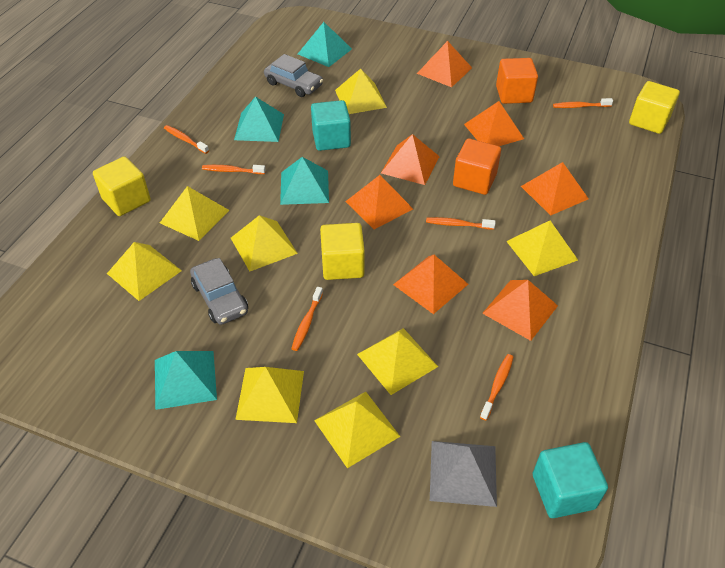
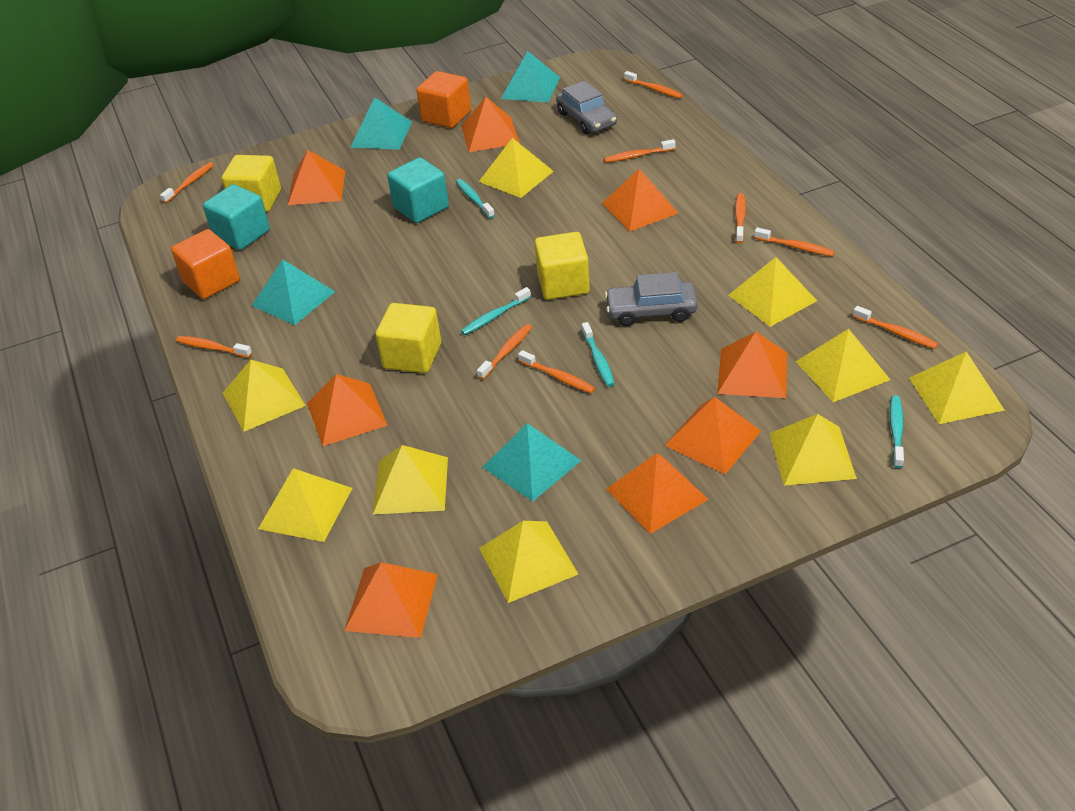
grey pyramid: [430,441,497,507] = 1 -> none = 0
orange pyramid: [345,175,413,229] [381,134,440,185] [393,255,468,314] [417,41,472,87] [464,101,524,146] [482,280,558,341] [521,162,589,216] = 7 -> [288,150,345,205] [307,374,388,446] [344,562,438,638] [461,97,520,152] [601,169,679,232] [606,453,709,534] [664,397,761,474] [717,332,787,398] = 8
orange toothbrush: [164,125,209,154] [202,165,266,174] [291,287,323,351] [426,217,496,230] [480,354,513,420] [553,98,613,108] = 6 -> [160,162,214,203] [176,336,252,358] [477,324,532,380] [518,350,596,394] [604,139,676,163] [624,71,683,98] [735,193,746,243] [754,227,835,256] [853,306,938,349] = 9
turquoise toothbrush: none = 0 -> [456,179,495,219] [461,287,531,335] [582,322,615,387] [890,395,904,468] = 4
yellow pyramid: [107,242,182,301] [160,186,229,241] [231,215,298,271] [235,367,304,423] [314,392,400,468] [335,68,387,114] [357,328,438,395] [506,221,578,276] = 8 -> [223,360,306,432] [258,468,352,542] [373,445,448,514] [479,138,554,198] [479,521,579,603] [728,257,817,327] [769,414,857,486] [795,329,890,402] [909,352,1005,424] = 9

